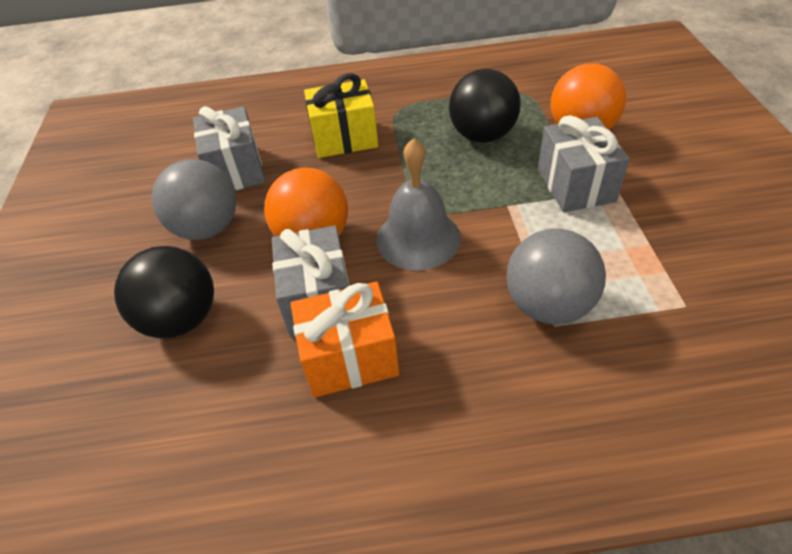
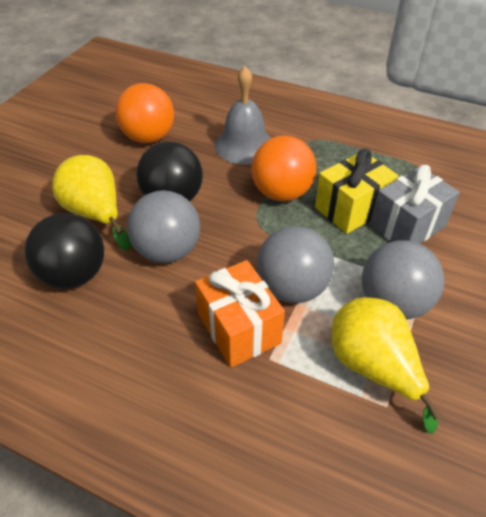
grey ball: [151,159,236,240] [506,228,606,325] = 2 -> [127,190,200,263] [257,226,334,303] [362,240,444,319] = 3
grey gift: [193,106,265,190] [272,225,349,338] [538,115,630,212] = 3 -> [370,165,460,244] = 1
yellow pear: none = 0 -> [52,155,131,251] [331,297,442,433] = 2

